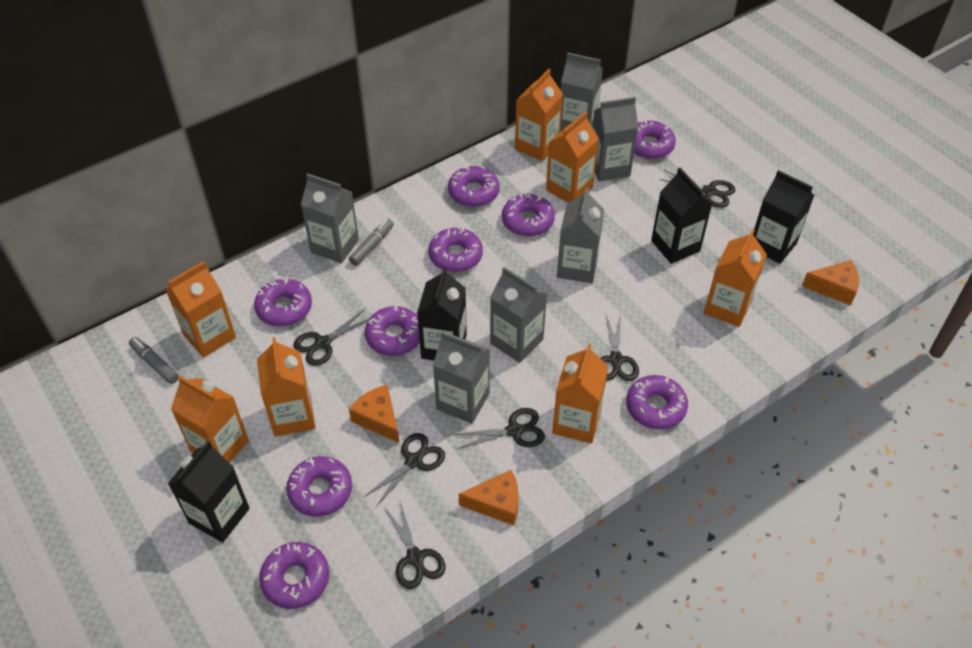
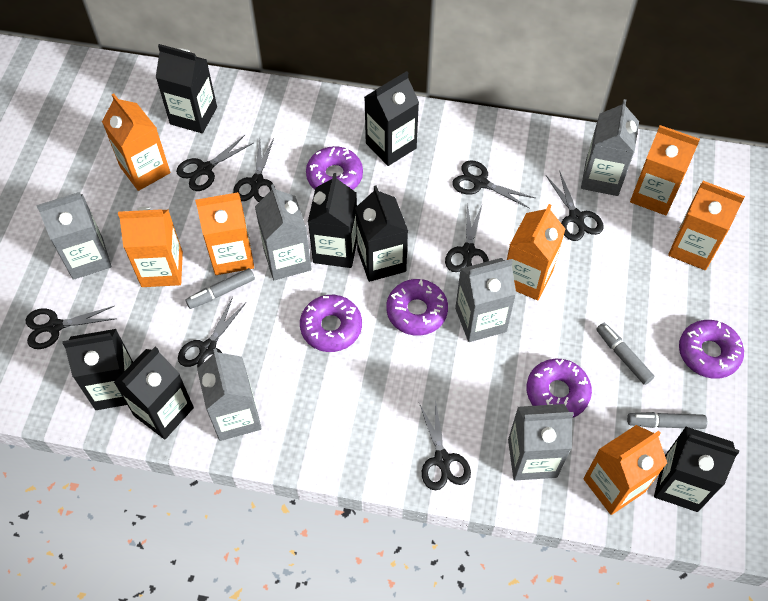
black carton: [168,441,249,543] [417,267,467,361] [651,168,712,264] [753,170,814,264] = 4 -> [62,329,133,410] [114,347,194,439] [156,44,217,133] [308,173,357,268] [355,185,408,282] [365,71,419,166] [654,426,739,512] = 7
black scissors: [293,309,369,366] [364,433,445,508] [384,500,445,589] [453,408,545,449] [600,314,639,381] [659,170,735,208] = 6 -> [25,306,115,349] [176,135,253,191] [178,297,246,367] [233,138,275,202] [419,399,471,490] [445,203,489,272] [452,160,535,209] [546,170,604,241] = 8
grey marker: [129,337,179,384] [349,219,394,266] = 2 -> [185,268,255,309] [596,323,654,385] [627,412,707,429] = 3
orange cheese: [349,385,399,443] [459,470,519,526] [802,260,859,306] = 3 -> none = 0
purple donut: [254,278,312,326] [259,542,329,609] [286,456,352,517] [365,305,420,356] [428,226,483,272] [448,166,500,207] [502,194,555,237] [626,375,688,430] [634,120,676,159] = 9 -> [300,295,362,352] [306,146,363,190] [386,279,448,336] [526,359,592,418] [679,320,744,379] = 5

